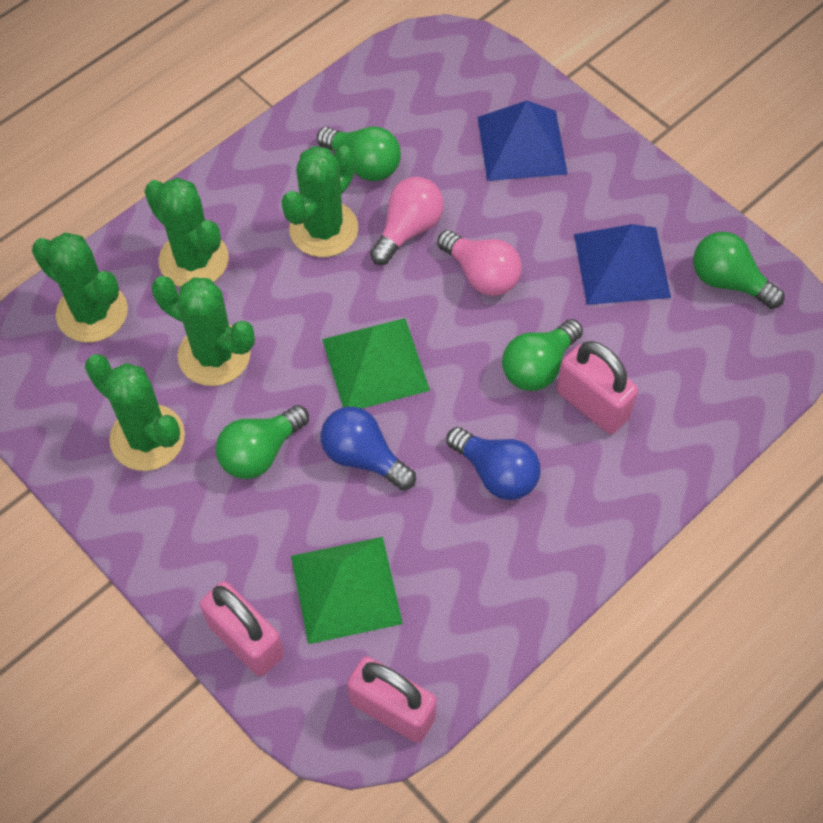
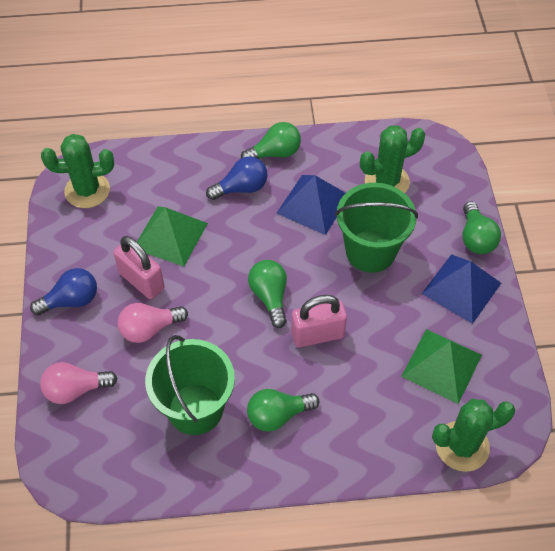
green bucket: none = 0 -> [145,335,235,435] [335,183,418,273] = 2
green cactus: [32,233,128,342] [85,354,185,471] [144,178,229,287] [152,276,255,386] [281,146,358,257] = 5 -> [41,134,114,208] [360,125,425,193] [432,399,515,472] = 3
pink padlock: [200,581,284,676] [347,656,437,743] [557,341,638,434] = 3 -> [113,236,165,299] [291,295,347,347] = 2

